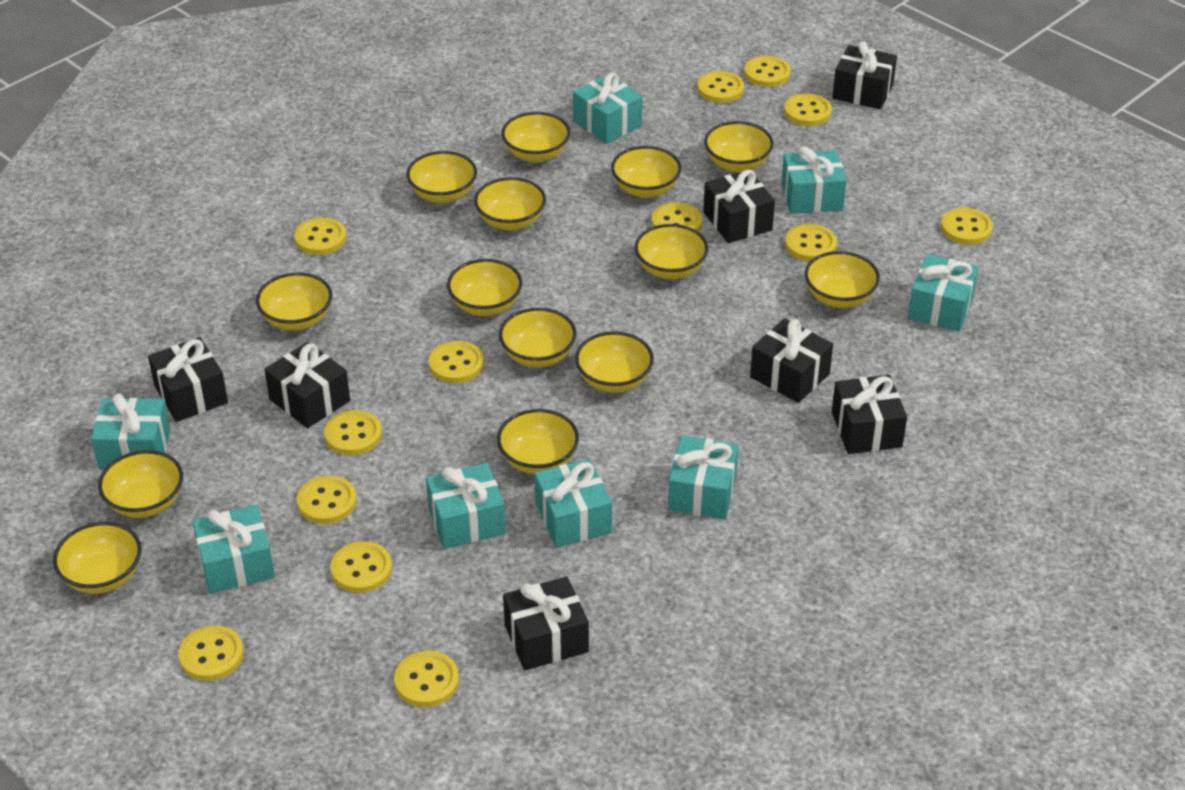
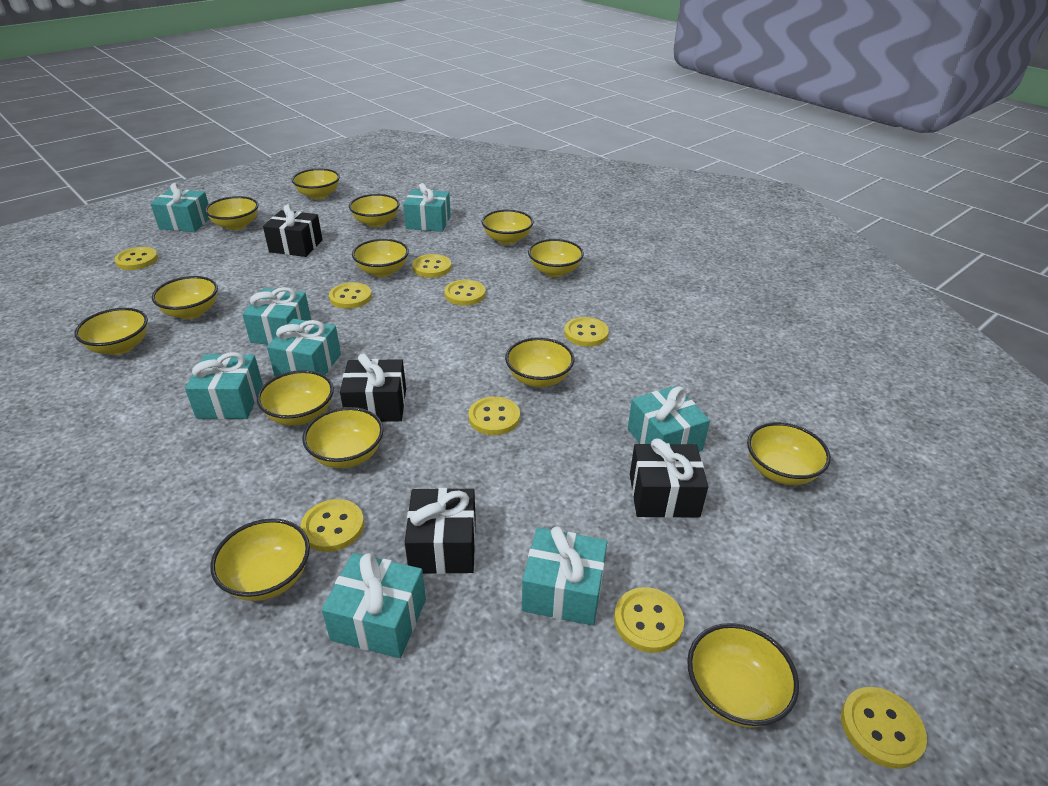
black gift: [148,337,228,422] [265,342,350,428] [503,576,589,670] [703,170,775,243] [750,318,833,403] [832,41,897,109] [832,375,907,454] = 7 -> [263,204,322,257] [340,354,406,422] [405,488,476,574] [630,438,708,518] = 4
yellow button: [179,625,244,681] [295,218,346,255] [297,475,357,524] [324,410,382,455] [330,541,392,593] [394,651,459,707] [429,341,484,383] [652,202,702,232] [698,71,744,103] [744,56,791,87] [784,93,832,126] [785,224,837,261] [941,208,993,245] = 13 -> [114,247,158,270] [301,499,364,552] [329,282,372,309] [412,254,452,278] [444,279,486,306] [468,396,520,435] [564,317,609,347] [614,587,684,653] [841,687,927,769] = 9

